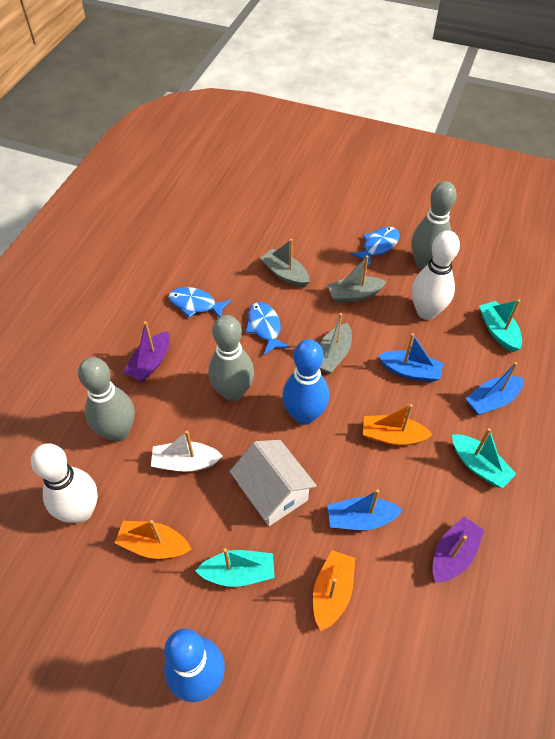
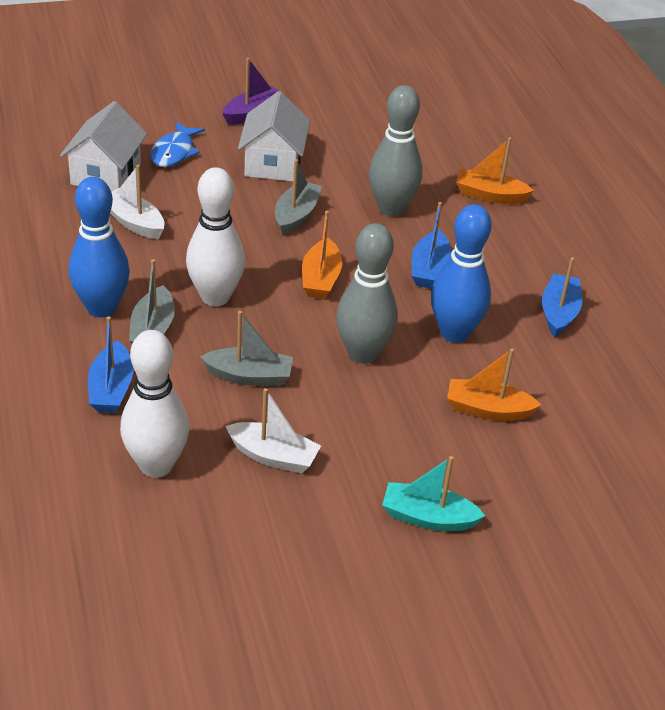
blue fish: [168,287,232,318] [246,302,290,355] [350,227,400,267] = 3 -> [150,122,205,167] = 1
grey bowling pin: [78,357,135,442] [208,315,254,402] [411,181,457,270] = 3 -> [336,223,398,364] [369,85,423,216] = 2
purple boat: [123,321,170,382] [433,516,485,583] = 2 -> [222,58,286,125] = 1
turquoise boat: [195,548,275,587] [452,428,516,488] [479,299,522,352] = 3 -> [382,456,485,531] = 1
white boat: [151,431,223,472] = 1 -> [110,165,164,239] [225,388,321,473] = 2
white house: [230,440,317,526] = 1 -> [60,101,147,192] [238,91,310,182] = 2

